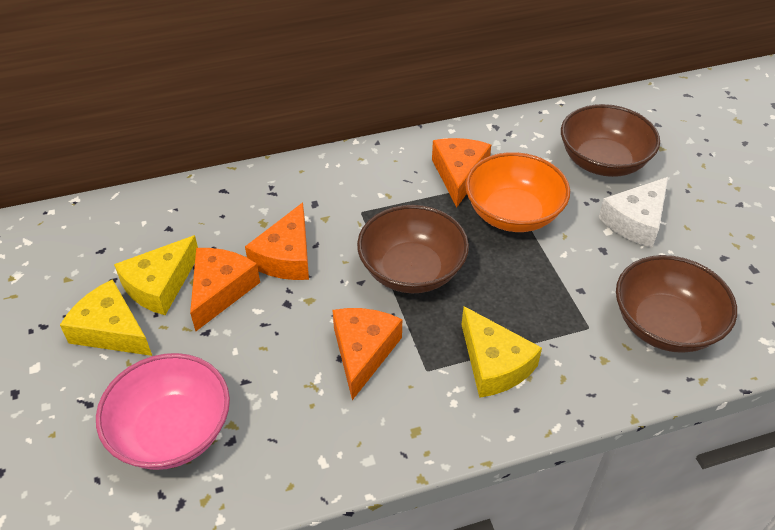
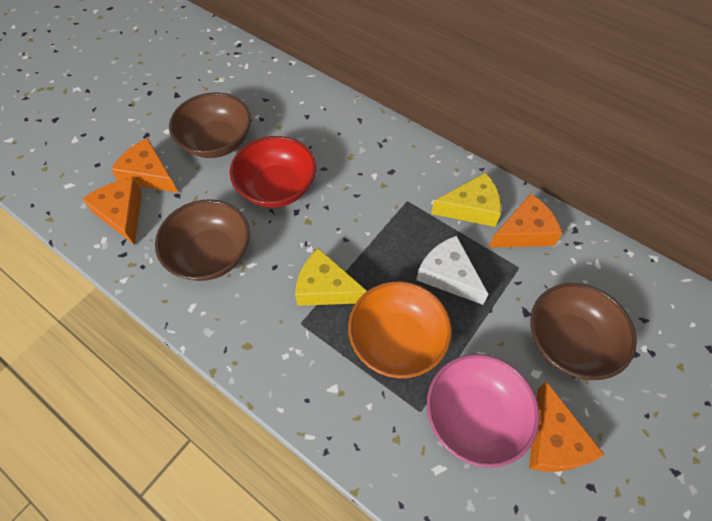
red bowl: none = 0 -> [230,136,316,208] = 1
yellow cheese: [60,279,152,356] [114,235,198,315] [461,306,542,398] = 3 -> [295,248,367,306] [431,172,501,227] = 2

